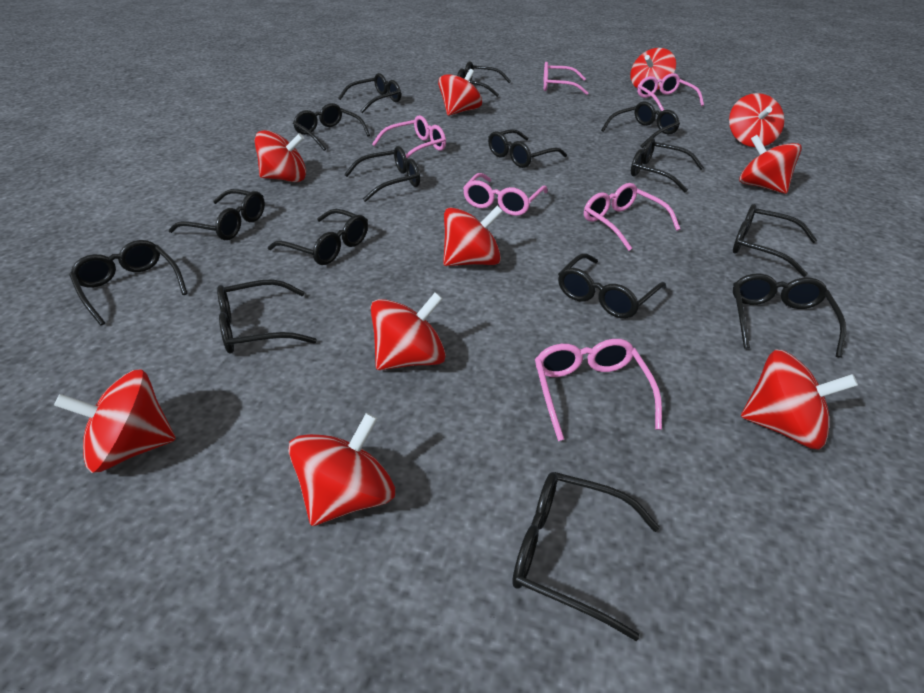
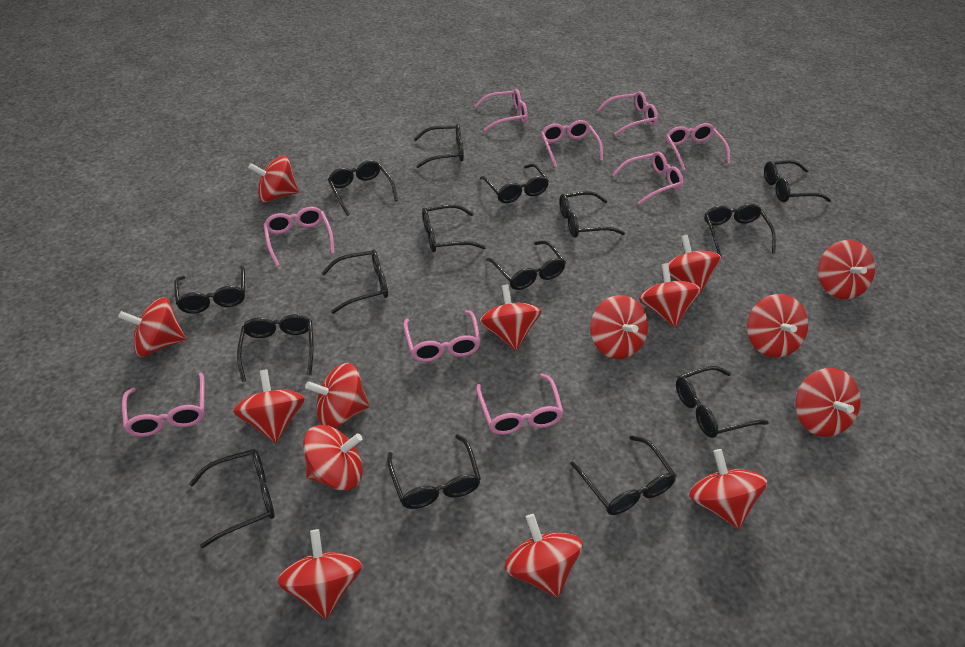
pink glasses: [372,115,446,158] [463,173,548,216] [535,339,662,441] [544,62,588,95] [584,183,680,251] [637,73,704,112] = 6 -> [122,373,205,437] [264,207,335,267] [403,310,481,362] [474,89,528,132] [477,374,563,435] [541,120,603,167] [597,91,658,135] [612,151,683,205] [666,123,730,170] = 9
red spinning top: [54,370,176,473] [255,130,306,182] [288,413,395,526] [371,292,446,370] [438,69,482,116] [443,206,503,266] [630,48,676,90] [729,93,785,147] [739,135,802,194] [741,349,858,449] = 10 -> [118,297,186,357] [233,369,305,443] [248,156,299,202] [277,529,362,619] [303,425,363,490] [305,363,369,428] [479,284,541,350] [505,514,583,598] [590,295,648,359] [639,263,701,327] [668,235,721,295] [689,449,767,529] [747,294,808,357] [795,368,861,437] [818,240,875,299] = 15

